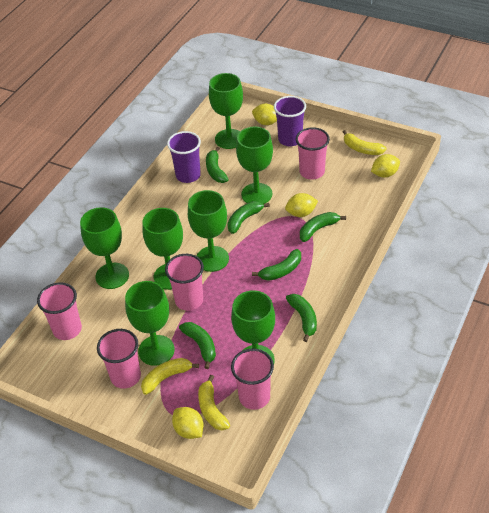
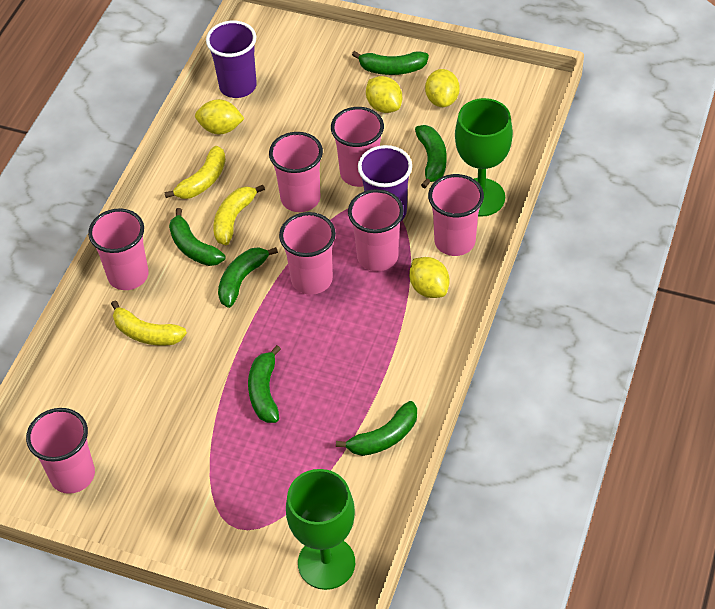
green goblet: [80,207,129,289] [125,281,175,366] [143,208,183,290] [188,190,229,272] [209,73,243,149] [231,290,275,363] [236,127,273,204] = 7 -> [286,469,355,590] [455,98,513,217] = 2
pink cup: [37,282,82,340] [97,329,141,388] [165,254,204,311] [231,348,274,410] [296,127,330,180] = 5 -> [26,408,95,494] [88,208,149,290] [269,132,323,212] [279,212,336,295] [331,107,384,187] [348,189,404,271] [428,174,484,256] = 7

